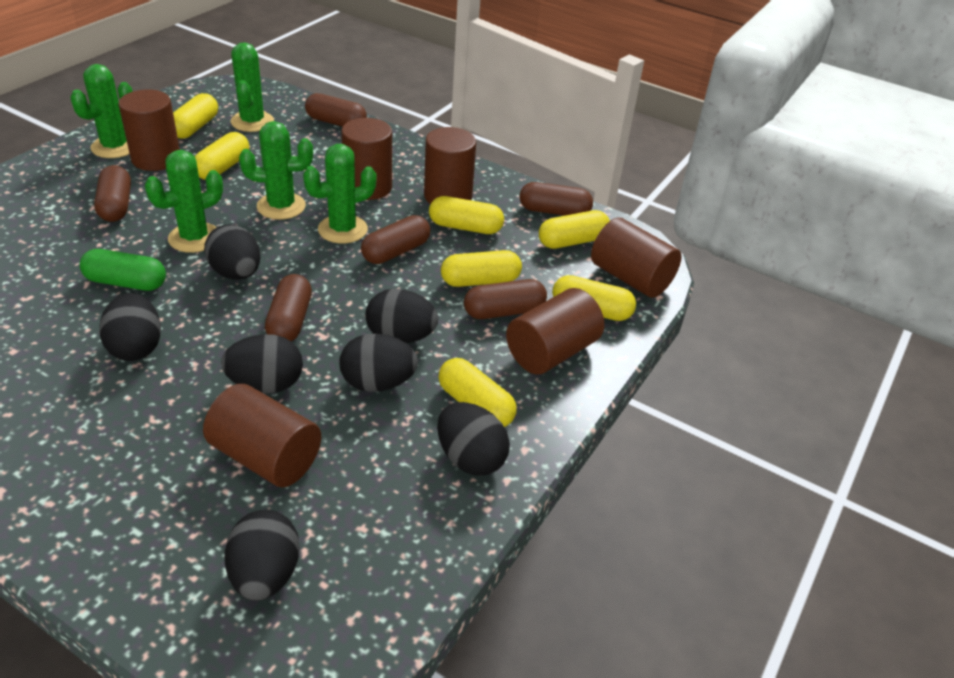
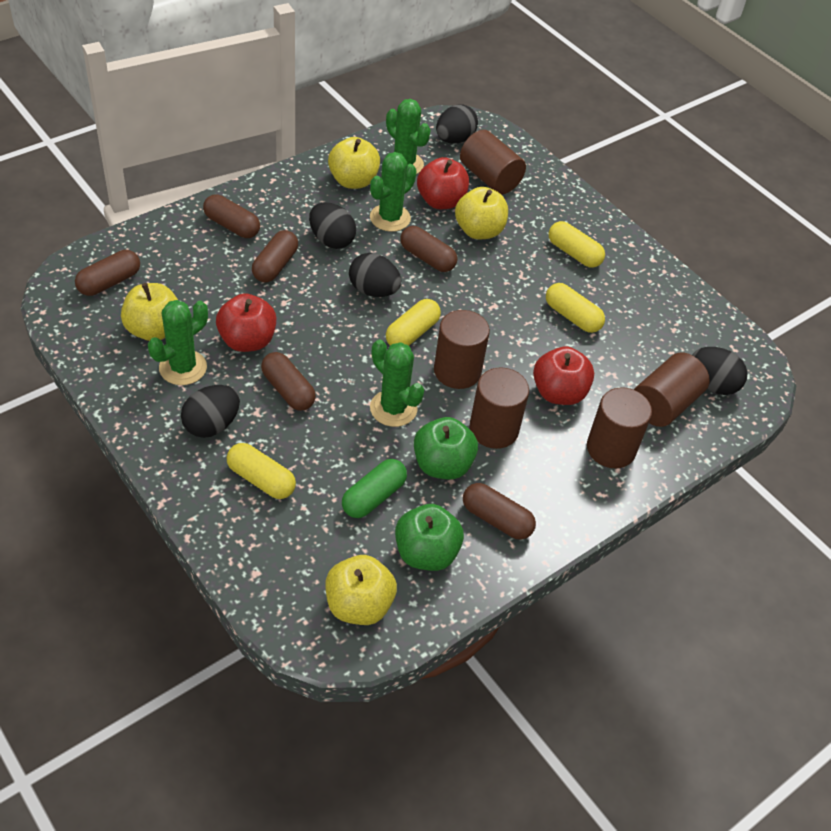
black egg: [99,293,161,361] [204,224,260,280] [221,334,303,393] [225,510,300,601] [340,334,418,392] [365,289,438,343] [437,402,510,476] = 7 -> [181,385,240,438] [309,202,356,249] [349,253,401,297] [436,104,478,144] [693,347,748,395] = 5
brown cylinder: [118,90,180,171] [203,384,321,487] [341,118,392,200] [424,127,476,204] [506,288,604,374] [591,217,682,298] = 6 -> [434,310,490,389] [460,130,526,194] [470,367,529,449] [587,387,652,468] [634,353,710,427] = 5
green apple: none = 0 -> [395,504,464,571] [414,417,478,480] = 2
green cactus: [71,64,133,158] [145,150,223,253] [231,42,274,132] [239,121,313,220] [303,144,376,244] = 5 -> [148,300,208,385] [370,152,417,232] [370,340,424,427] [386,99,431,174] = 4
red apple: none = 0 -> [216,293,276,352] [417,157,469,209] [533,346,594,405] = 3
yellow apple: none = 0 -> [121,283,178,341] [325,555,397,625] [328,137,380,189] [455,187,508,239] = 4
yellow capsule: [173,93,218,139] [195,132,249,180] [429,196,504,234] [439,358,517,427] [441,250,522,287] [539,210,610,249] [552,275,636,321] = 7 -> [227,443,296,499] [386,299,441,346] [546,283,605,333] [548,221,605,268] = 4

